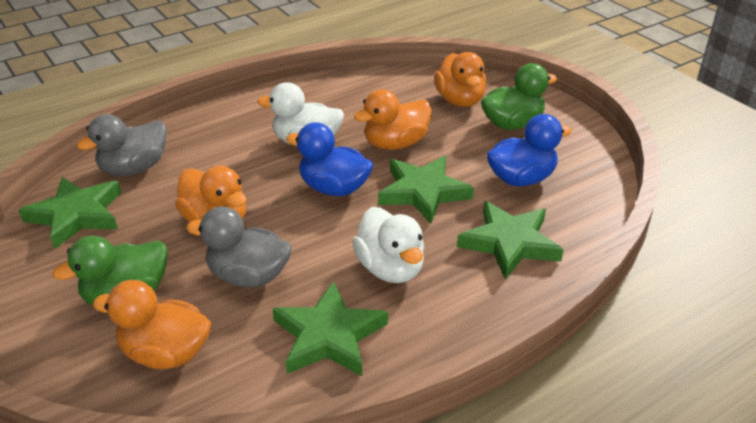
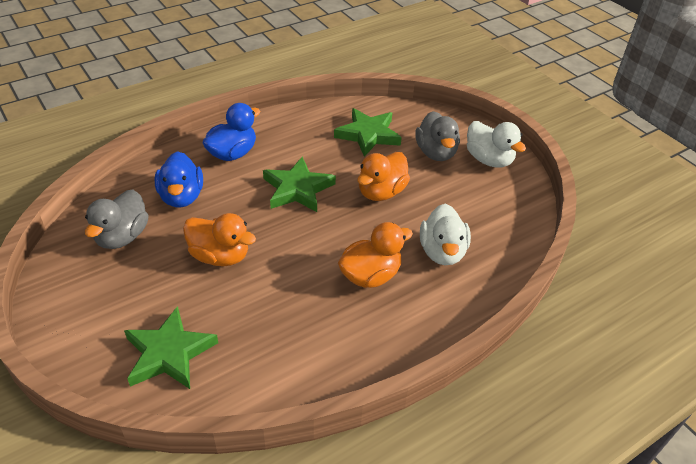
green duck: [52,235,168,305] [481,63,557,130] = 2 -> none = 0
green star: [19,177,121,249] [272,281,388,376] [378,156,474,224] [457,201,564,280] = 4 -> [124,306,218,389] [263,156,336,212] [334,108,402,157] = 3
orange duck: [93,280,211,369] [175,166,247,222] [354,89,432,150] [434,52,487,107] = 4 -> [183,213,256,266] [338,222,413,288] [357,152,410,201] = 3

